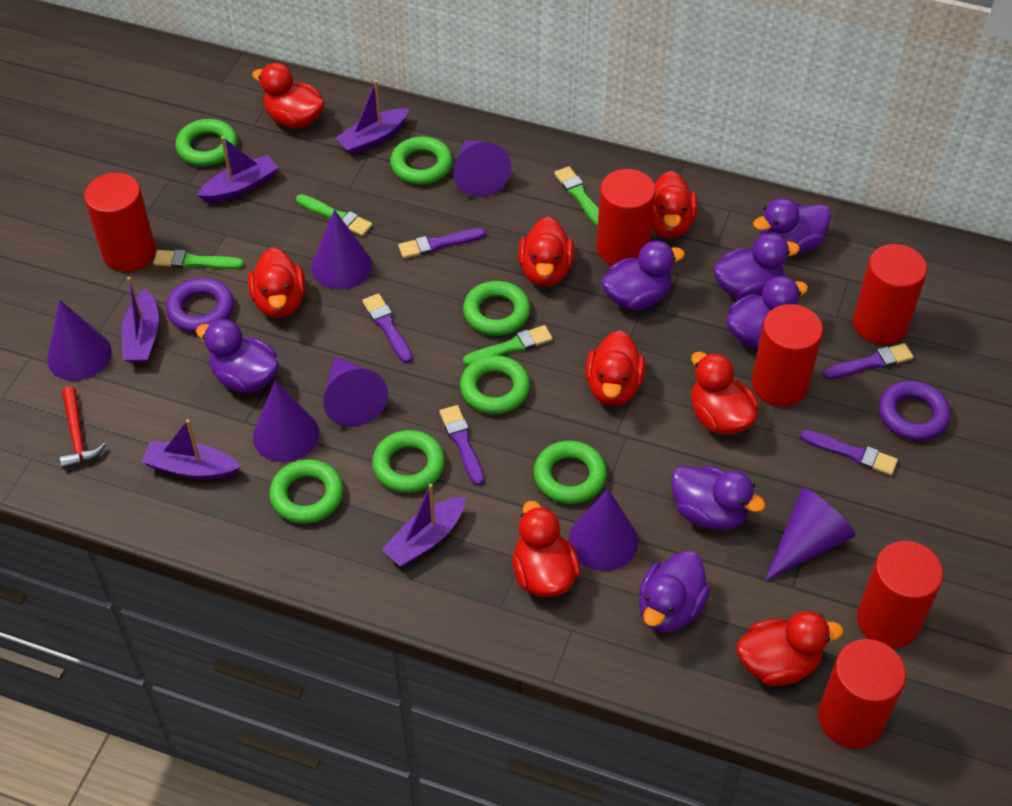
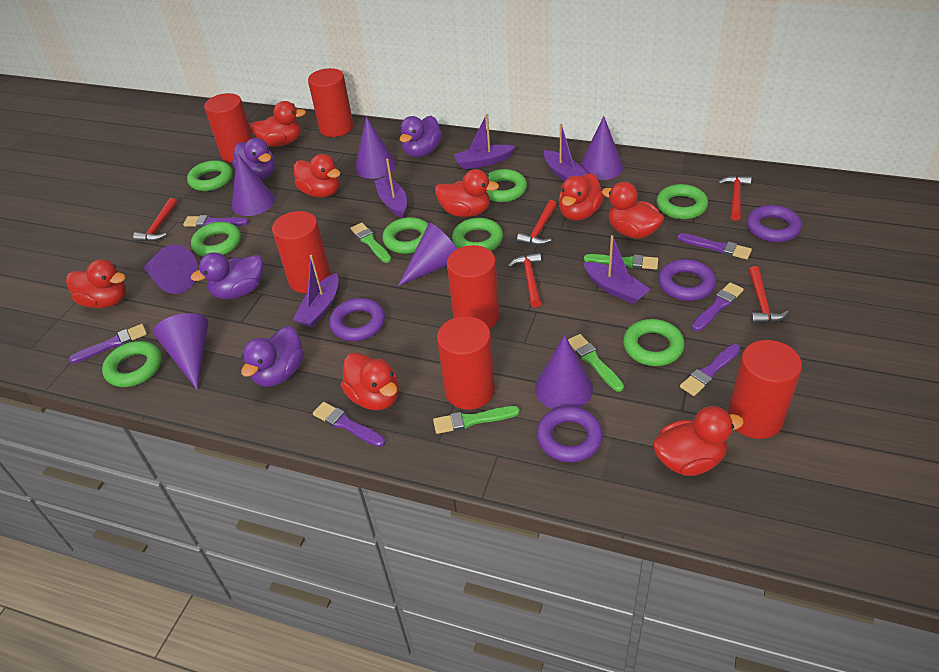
green ring: [175,119,238,166] [269,459,343,524] [372,430,445,493] [390,136,453,185] [460,355,530,414] [463,281,530,336] [534,440,607,504] = 7 -> [102,341,162,387] [187,160,233,191] [191,222,241,257] [382,217,428,254] [452,218,503,251] [487,169,527,202] [623,319,685,366] [657,184,708,219] = 8
purple brush: [362,294,412,363] [398,228,486,258] [440,405,484,486] [800,430,898,475] [823,343,913,379] = 5 -> [69,324,147,363] [183,215,249,227] [313,402,385,447] [677,233,752,259] [680,344,740,396] [692,282,744,331] = 6
purple duck: [196,319,279,393] [601,241,685,310] [639,551,710,633] [671,466,765,530] [713,233,800,299] [726,276,808,348] [753,198,831,254] = 7 -> [191,252,263,299] [232,138,275,180] [241,326,304,387] [399,116,442,157] = 4
purple ring: [166,278,234,333] [879,381,951,441] = 2 -> [329,298,385,341] [536,406,603,462] [658,259,716,301] [746,205,802,242] = 4
red hammer: [59,386,106,469] = 1 -> [133,198,177,242] [508,253,541,308] [517,200,557,245] [718,176,752,221] [748,266,789,324] = 5

